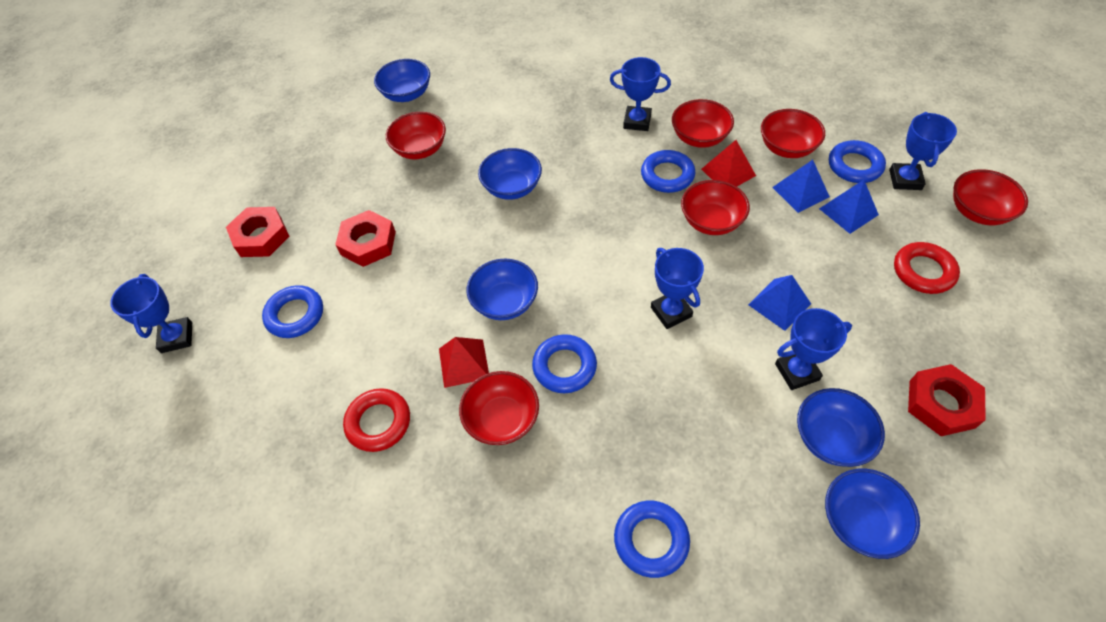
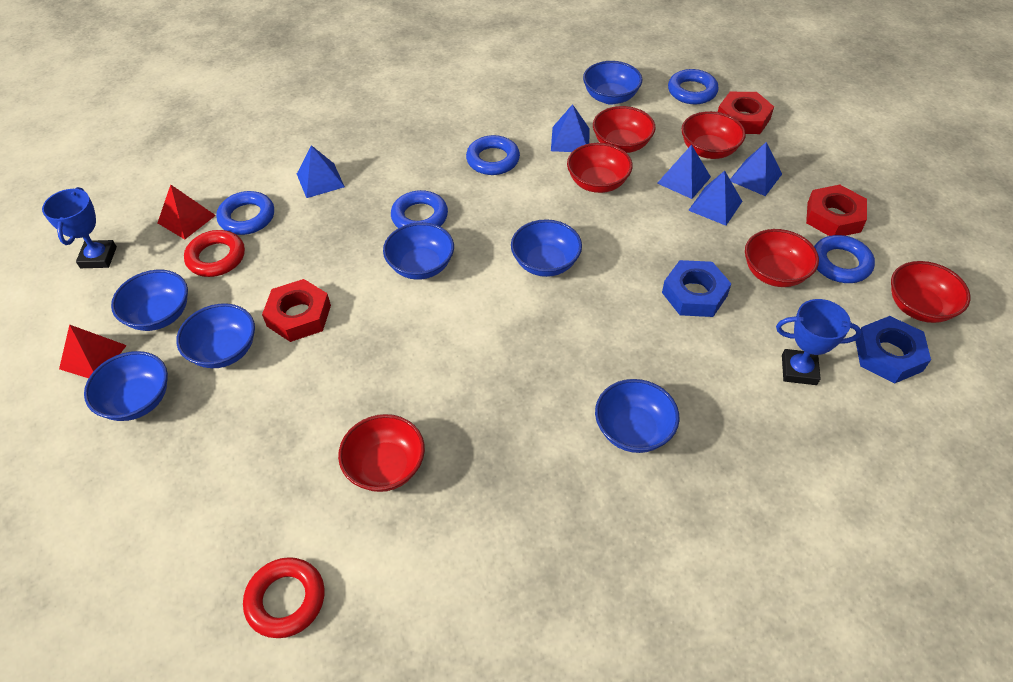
blue bowl: [374,59,430,102] [467,259,538,320] [478,148,542,200] [797,388,885,467] [825,469,920,559] = 5 -> [84,351,168,421] [111,270,188,331] [176,303,255,368] [383,222,454,280] [511,219,582,277] [583,61,642,105] [595,379,680,453] = 7
blue nut: none = 0 -> [662,260,731,317] [855,316,931,384] = 2
blue pyramid: [748,275,811,331] [772,160,830,213] [819,180,879,234] = 3 -> [297,145,345,198] [551,104,590,152] [657,145,711,199] [688,171,743,226] [730,142,782,196] = 5
blue trophy: [110,274,192,353] [610,57,671,131] [651,248,704,329] [775,308,852,390] [889,112,957,190] = 5 -> [42,187,117,268] [776,299,862,385] = 2

